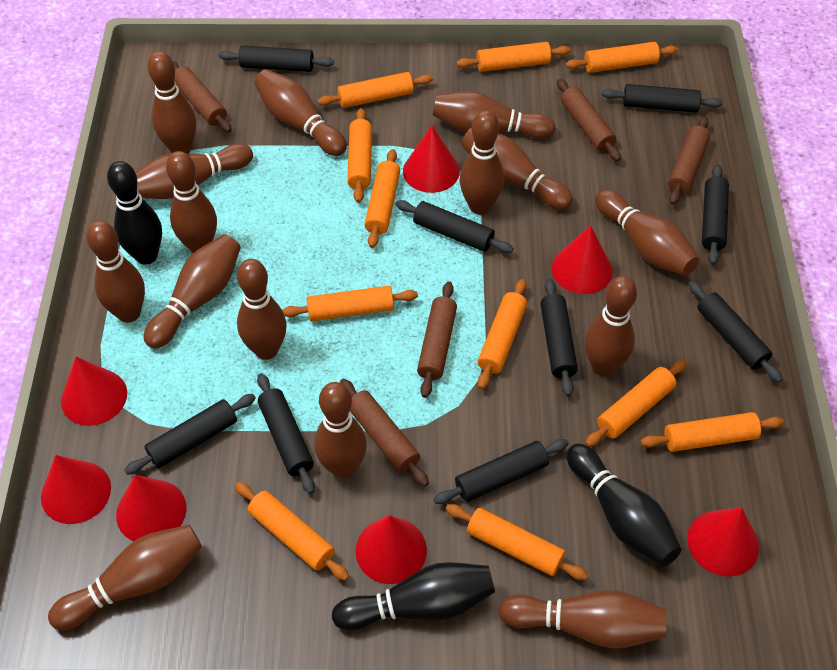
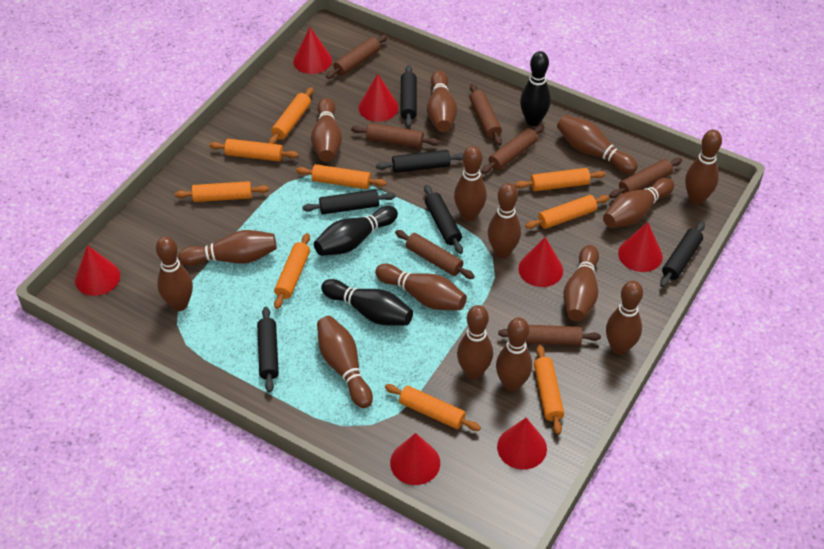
black rolling pin: [124,394,256,475] [219,46,334,72] [257,373,315,494] [396,200,514,253] [434,439,569,504] [540,279,578,396] [602,84,723,113] [688,281,783,383] [702,164,729,265] = 9 -> [257,307,279,392] [302,189,396,214] [376,150,463,173] [400,65,417,128] [424,185,463,254] [660,222,705,287] = 6
brown rolling pin: [173,61,232,133] [340,379,429,486] [417,281,457,398] [557,79,621,161] [668,117,710,205] = 5 -> [326,35,388,79] [351,123,439,148] [395,230,475,279] [470,84,502,145] [481,125,544,174] [498,325,601,346] [609,158,682,198] = 7
orange rolling pin: [235,482,349,581] [282,286,418,321] [317,72,433,108] [347,108,372,203] [364,149,400,248] [446,504,588,580] [456,42,571,72] [478,279,527,389] [565,42,678,73] [585,360,687,447] [640,412,784,452] = 11 -> [175,181,269,202] [209,139,299,161] [269,87,314,144] [274,233,310,309] [296,164,387,189] [385,384,481,431] [515,168,606,191] [525,195,609,229] [534,345,564,435] = 9

